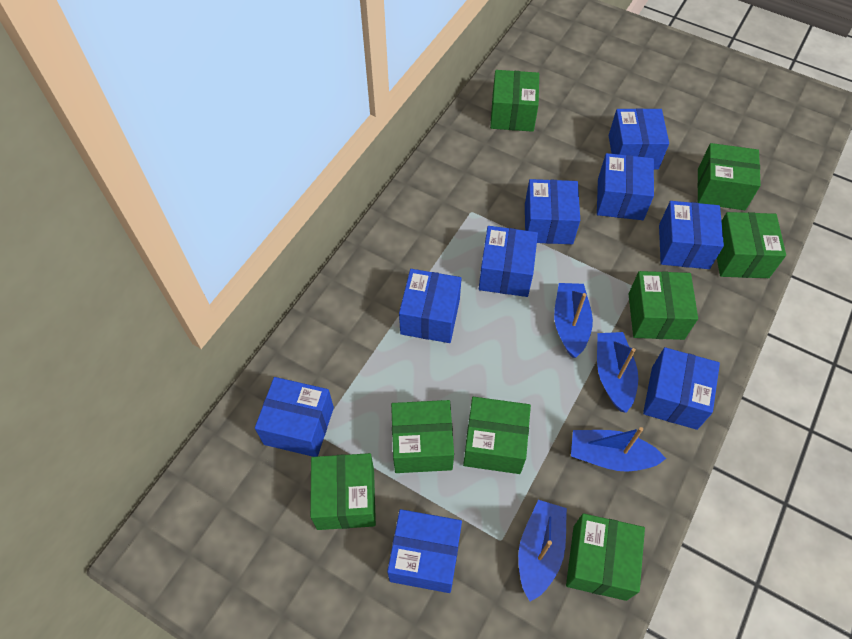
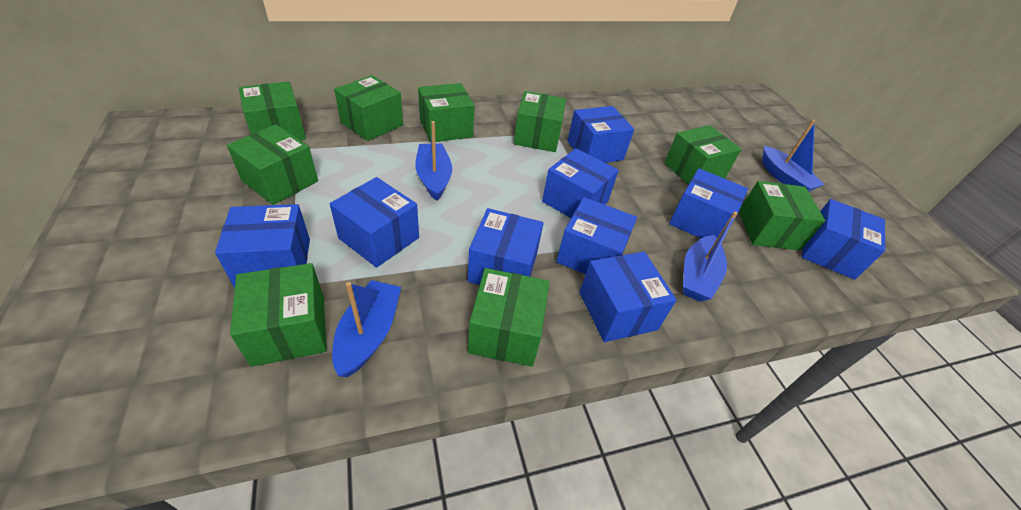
green box: [310,453,376,530] [391,400,454,473] [463,397,531,474] [490,70,539,132] [566,513,645,601] [629,271,698,340] [697,143,761,210] [717,212,786,278] = 8 -> [227,125,318,205] [230,263,327,367] [239,81,306,140] [334,75,403,141] [418,83,475,143] [468,268,549,367] [514,91,566,152] [664,125,741,185] [739,181,825,251] = 9

